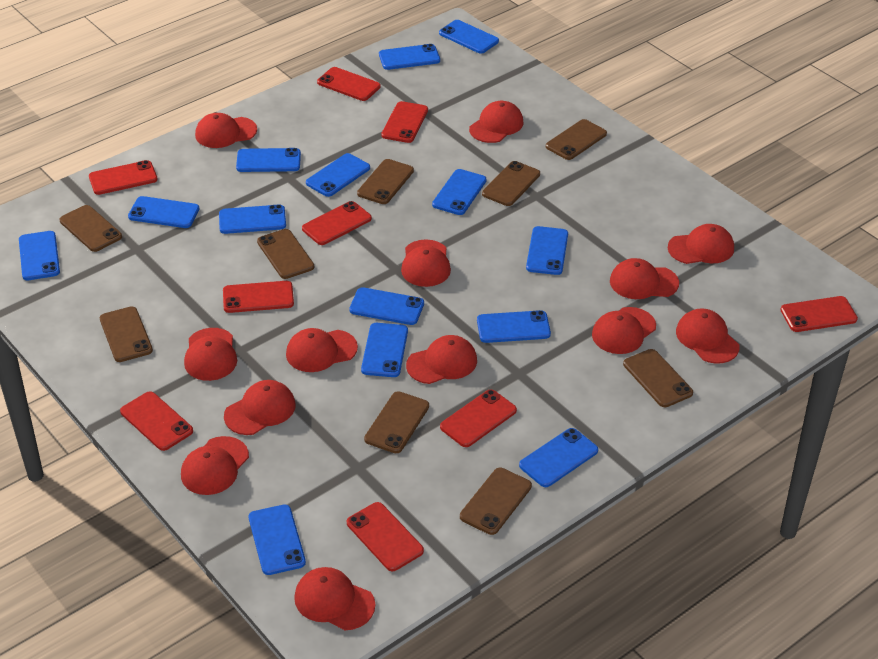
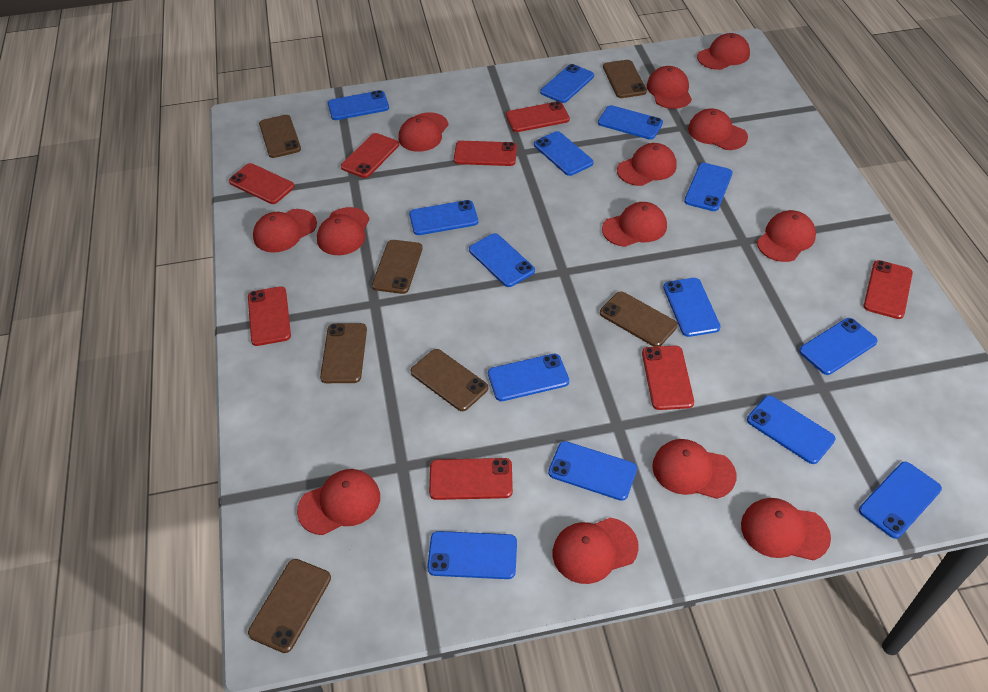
brown phone: [59,205,122,252] [100,306,153,362] [257,229,314,279] [357,159,414,204] [364,391,429,453] [460,468,532,535] [482,161,540,206] [546,119,607,160] [623,349,693,407] = 9 -> [248,559,331,653] [259,115,301,158] [320,323,367,383] [372,240,423,294] [410,349,488,411] [600,291,678,347] [603,60,647,98] = 7
red phone: [89,160,158,195] [120,392,193,451] [223,281,294,313] [302,201,372,245] [317,67,381,101] [347,502,424,571] [381,101,428,143] [440,389,517,447] [780,296,858,332] = 9 -> [229,163,295,204] [248,286,291,346] [341,133,399,178] [429,458,513,500] [454,141,517,166] [506,101,570,132] [642,345,694,410] [864,260,913,319] = 8

